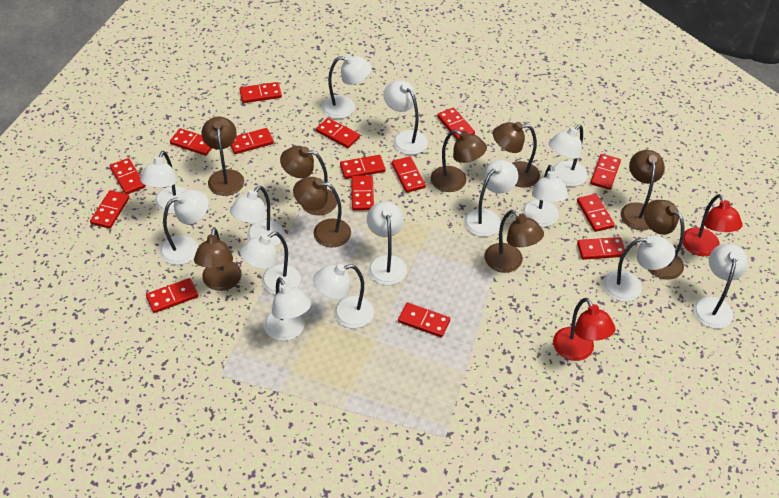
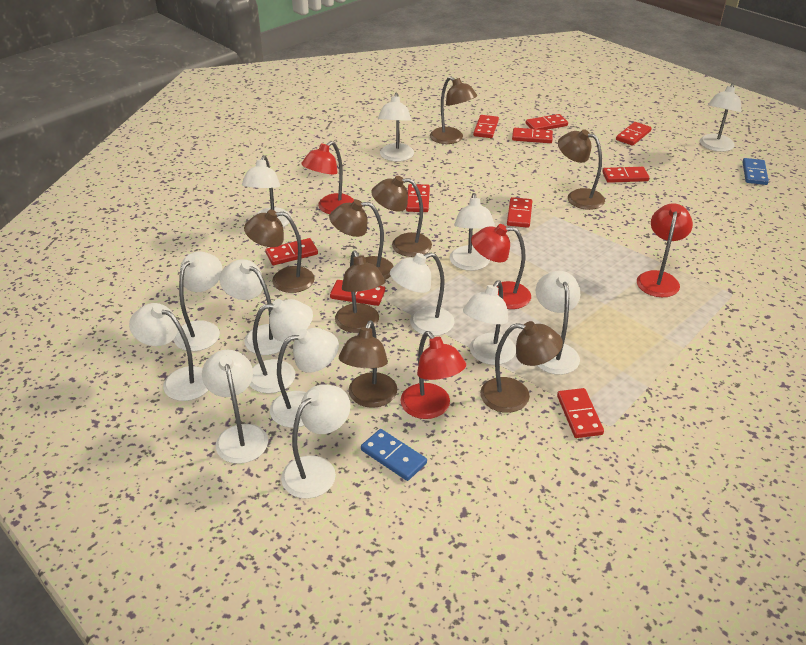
blue domino: none = 0 -> [361,429,427,481] [742,158,769,185] = 2
brown lamp: [194,227,242,291] [202,117,244,196] [280,146,337,215] [293,177,351,248] [431,130,487,192] [484,210,544,273] [493,122,540,187] [621,150,665,230] [644,200,685,279] = 9 -> [244,210,315,293] [329,200,394,280] [335,251,386,333] [339,320,397,408] [371,176,432,257] [430,76,477,144] [480,321,563,413] [558,129,605,210] = 8
red domino: [90,190,130,229] [110,158,145,194] [146,278,198,313] [170,128,212,156] [231,128,274,154] [239,82,282,103] [316,118,360,148] [340,155,386,179] [351,176,374,211] [392,156,426,193] [398,302,450,337] [437,108,475,139] [577,194,615,232] [577,237,625,260] [590,154,621,190] = 15 -> [265,238,318,265] [330,280,385,306] [406,184,430,212] [473,115,499,138] [507,197,532,228] [512,128,553,143] [526,114,568,130] [557,388,604,438] [602,167,649,183] [616,122,652,146] = 10
red lamp: [553,298,615,361] [683,194,743,256] = 2 -> [301,141,354,214] [400,331,466,419] [471,224,531,309] [637,203,693,297] = 4

